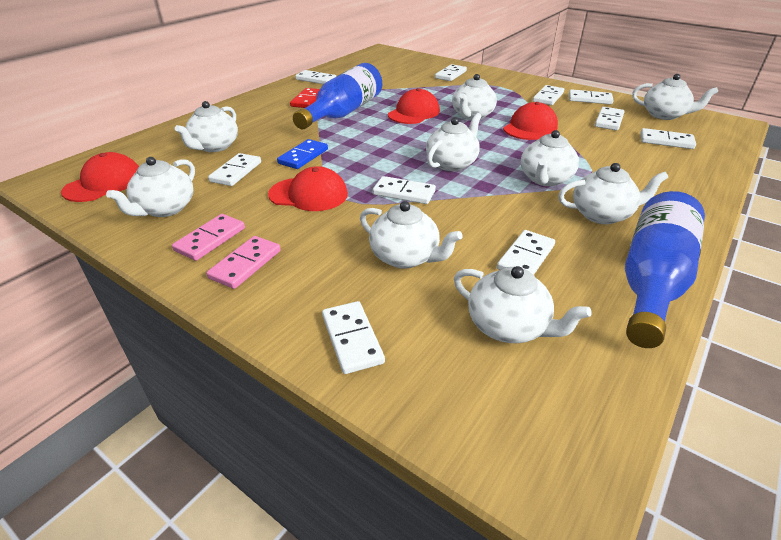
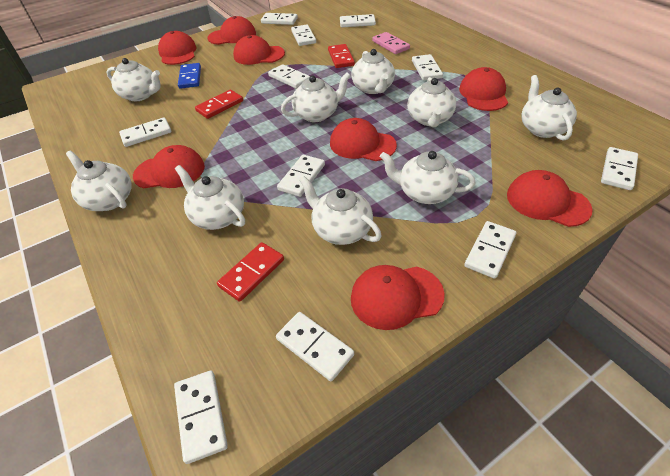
blue bottle: [293,63,382,129] [625,191,705,348] = 2 -> none = 0
pink domino: [172,214,245,261] [206,236,281,289] = 2 -> [372,32,410,54] = 1
red cap: [61,152,139,202] [268,166,348,211] [388,88,440,124] [503,102,558,140] = 4 -> [133,145,205,188] [158,31,197,65] [207,16,256,45] [233,35,285,65] [330,118,397,161] [351,265,445,330] [459,67,508,111] [507,170,593,227] = 8
red domino: [290,88,320,108] = 1 -> [195,90,243,119] [217,242,284,302] [328,44,355,68] = 3
white domino: [208,153,261,186] [295,70,336,84] [322,301,385,374] [373,176,436,204] [435,64,467,81] [497,230,555,275] [533,85,564,105] [569,89,614,105] [595,107,625,131] [641,128,696,149] = 10 -> [119,117,171,147] [174,371,228,464] [261,13,298,25] [268,64,310,89] [276,312,354,381] [277,155,325,197] [291,25,316,46] [340,14,376,27] [412,54,443,80] [464,221,516,279] [601,147,638,190] = 11

